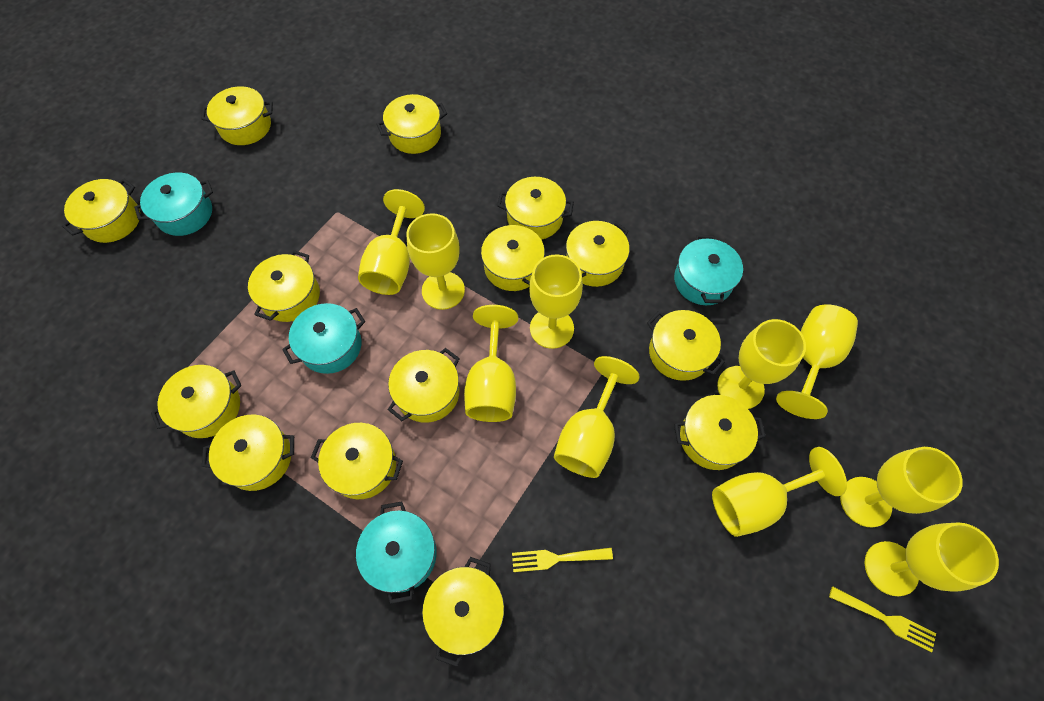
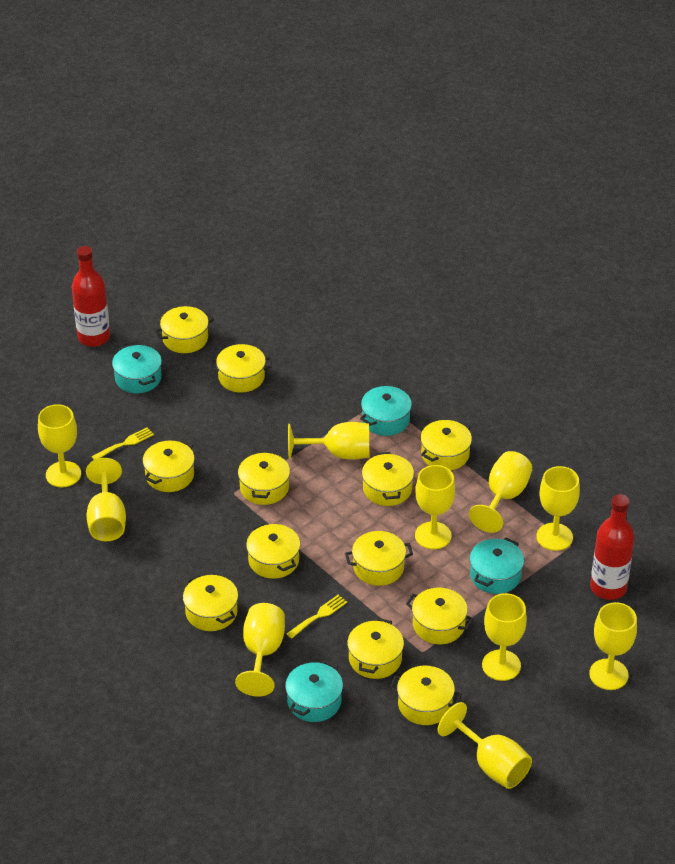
red bottle: none = 0 -> [72,246,110,347] [590,494,635,600] = 2
yellow pot: [62,179,140,243] [151,365,242,438] [201,86,273,145] [202,414,294,491] [248,250,320,322] [311,423,403,499] [376,94,447,154] [388,348,460,423] [422,557,504,667] [481,224,545,291] [497,177,574,240] [566,221,630,287] [647,310,725,381] [674,395,766,470] = 14 -> [143,440,195,492] [155,306,214,353] [183,574,238,631] [211,344,272,393] [238,451,290,505] [246,523,300,579] [345,531,413,586] [347,618,404,679] [362,452,414,506] [390,666,462,725] [406,588,474,644] [420,420,472,470] = 12

